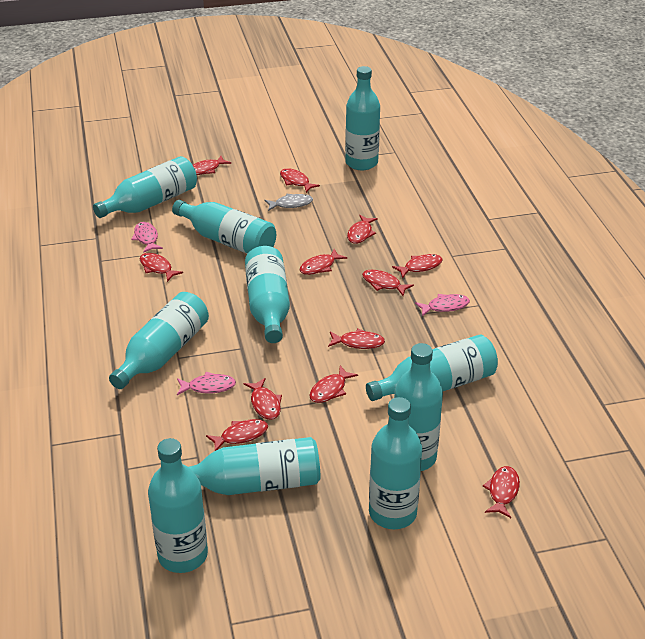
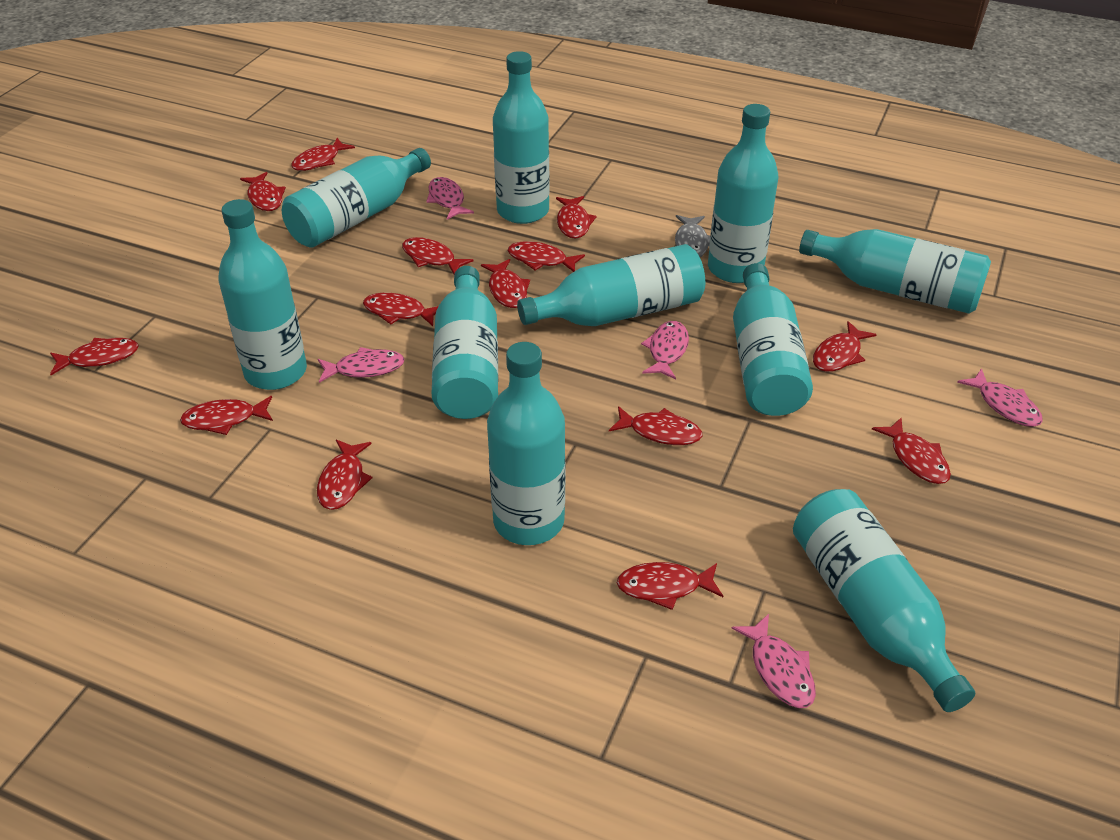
pink fish: [131,222,163,253] [177,372,236,395] [415,294,470,316] = 3 -> [318,347,404,383] [426,177,474,219] [641,321,689,379] [731,614,816,708] [957,368,1043,427] = 5
red fish: [140,253,183,282] [193,156,231,175] [206,419,268,451] [243,378,282,420] [280,168,320,193] [300,249,347,275] [309,366,358,403] [328,329,385,349] [347,215,378,244] [362,270,414,296] [392,254,443,278] [483,466,520,518] = 12 -> [50,338,139,375] [180,396,273,435] [240,172,286,211] [291,138,355,171] [317,439,373,510] [363,293,439,326] [402,237,474,274] [481,259,530,308] [508,241,585,272] [556,196,596,239] [609,406,702,445] [617,562,723,610] [813,321,877,372] [872,418,951,484] = 14

